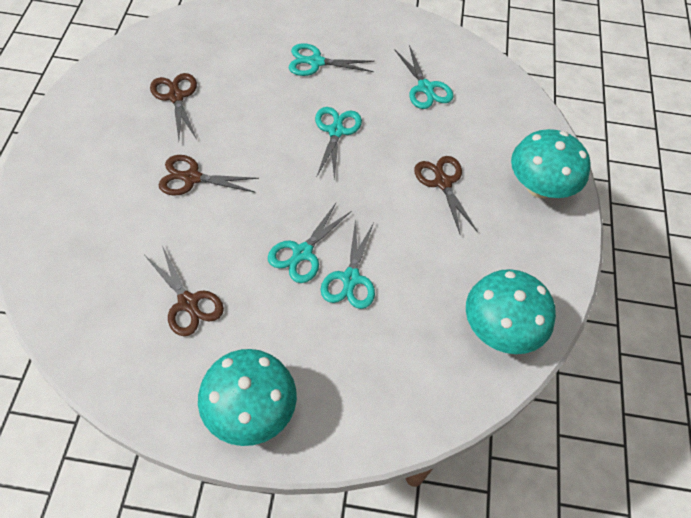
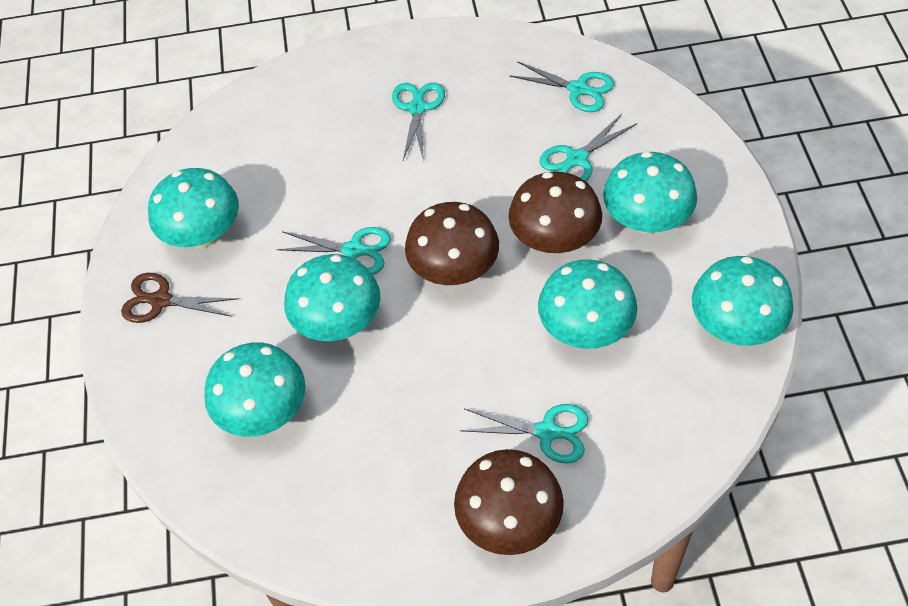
brown mushroom: none = 0 -> [405,202,499,285] [454,449,564,555] [508,172,602,254] = 3
brown scissors: [145,246,224,336] [150,73,197,141] [159,155,259,195] [414,156,478,236] = 4 -> [121,273,239,323] = 1
turquoise mushroom: [198,349,297,446] [466,269,556,354] [511,129,590,198] = 3 -> [148,168,239,248] [205,342,306,437] [284,254,381,341] [538,260,637,349] [603,151,697,234] [692,256,793,346] = 6

